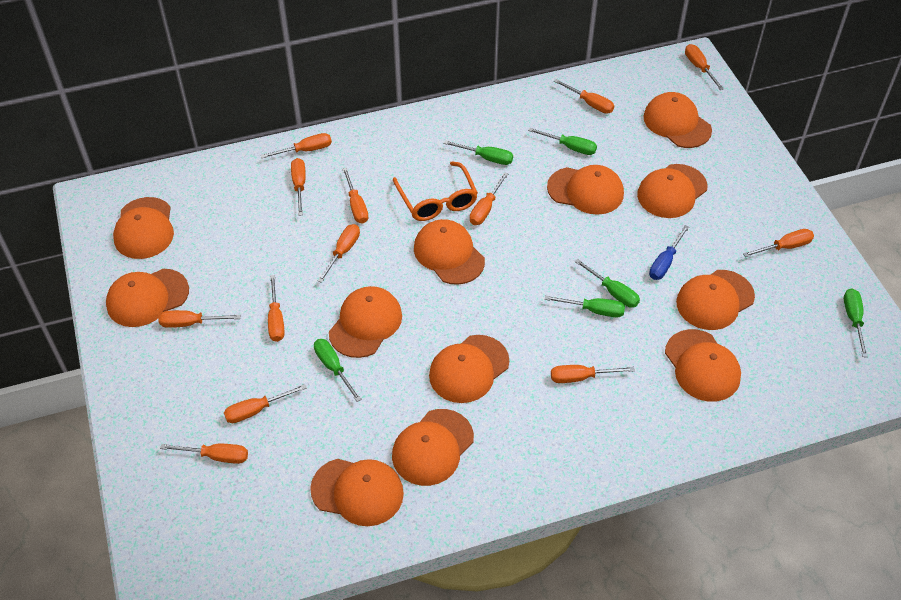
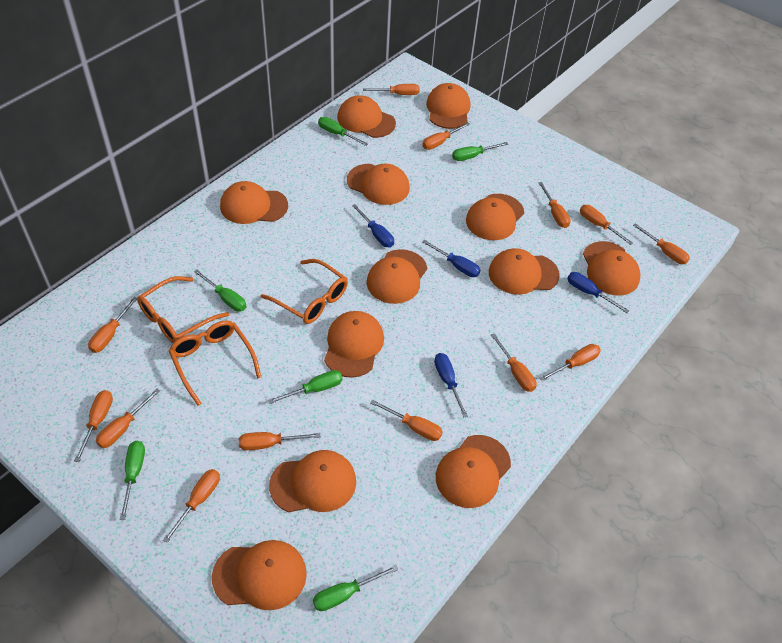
blue screwdriver: [649,225,689,280] = 1 -> [352,204,394,247] [422,240,480,277] [434,353,468,418] [567,272,629,313] = 4
orange glasses: [393,161,478,221] = 1 -> [137,276,229,343] [169,320,262,406] [261,259,348,324] = 3

